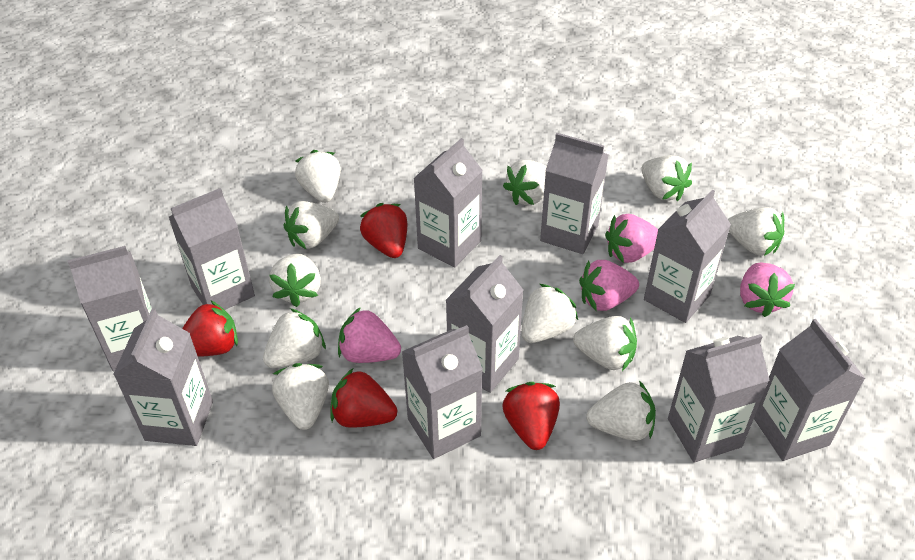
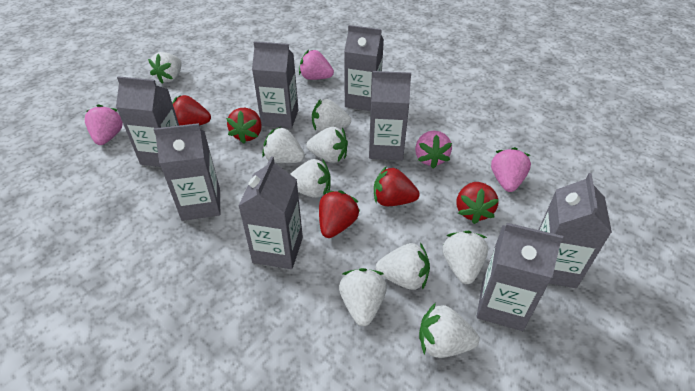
grey carton: [67,246,152,371] [113,308,213,446] [169,188,255,310] [402,325,483,459] [413,138,483,268] [446,255,523,393] [540,133,608,254] [644,190,731,323] [668,334,770,463] [754,319,866,461] = 10 -> [116,76,179,167] [154,123,220,221] [238,156,303,269] [252,41,298,128] [344,25,384,111] [369,71,411,160] [477,223,563,331] [539,173,612,288] = 8
red strawberry: [182,300,238,357] [331,368,397,428] [360,203,407,258] [502,382,560,450] = 4 -> [172,95,211,125] [226,108,262,144] [319,191,360,238] [374,166,420,206] [457,182,499,224] = 5
white strawberry: [263,308,326,368] [269,253,321,307] [272,363,329,430] [284,201,339,249] [295,150,341,203] [503,160,547,205] [522,284,578,343] [573,316,637,371] [586,381,656,441] [641,155,692,202] [728,207,784,256] = 11 -> [148,52,182,84] [262,127,305,163] [290,159,331,198] [306,127,348,163] [312,99,351,132] [339,268,387,326] [376,243,430,290] [419,303,479,358] [443,231,488,284] = 9

